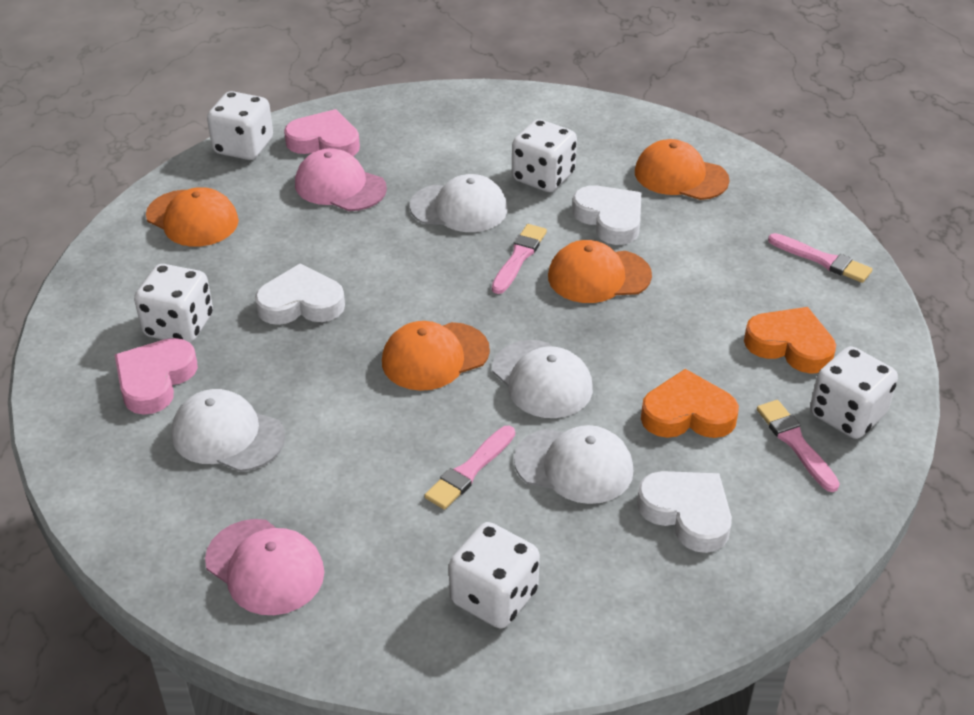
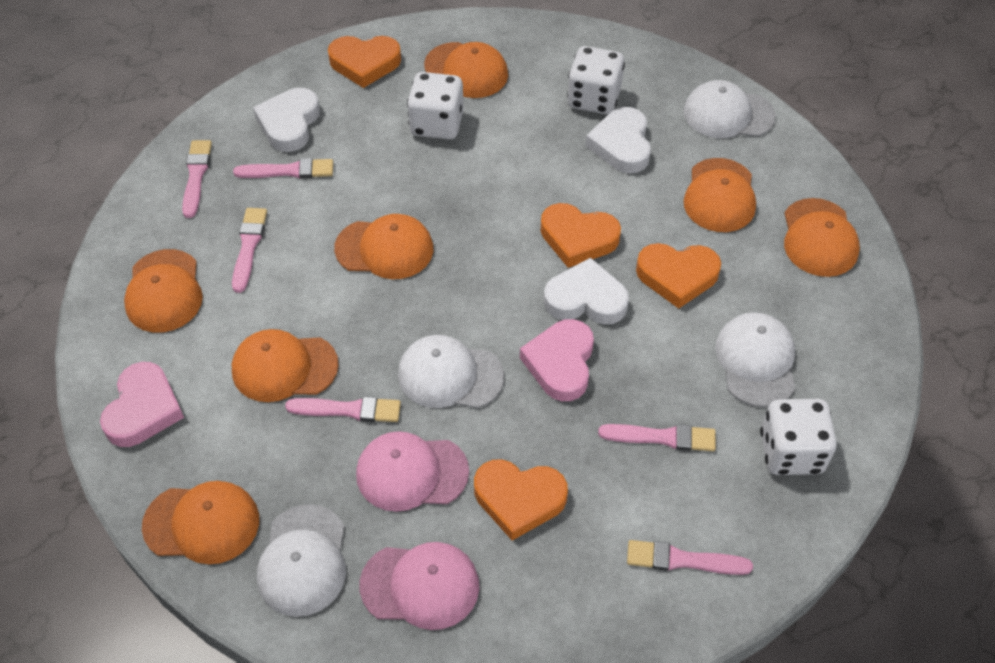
orange cap: [146,187,239,247] [382,321,490,391] [548,240,652,303] [635,139,729,200] = 4 -> [124,249,203,332] [142,481,259,564] [232,329,339,402] [334,214,433,279] [424,42,508,98] [684,158,756,232] [784,198,860,277] = 7
orange heart: [641,369,739,438] [744,307,836,374] = 2 -> [328,36,401,88] [474,459,568,540] [541,203,621,268] [636,243,721,309] = 4
pink brush: [424,426,515,509] [492,224,547,294] [757,400,840,492] [768,233,872,283] = 4 -> [182,140,212,218] [232,208,267,293] [233,158,333,178] [285,397,401,422] [598,424,716,451] [627,540,753,575] = 6
white dice: [134,264,213,343] [207,91,273,160] [449,522,540,628] [512,119,577,192] [810,346,898,439] = 5 -> [407,72,464,139] [567,46,625,114] [760,399,837,475] = 3

